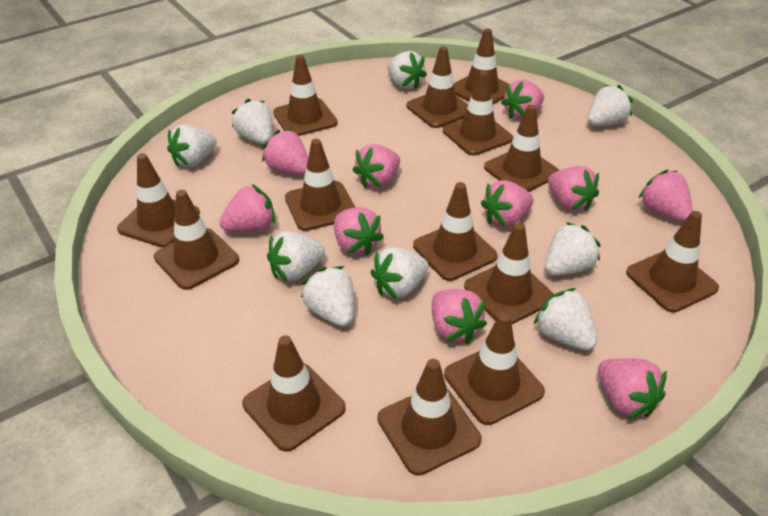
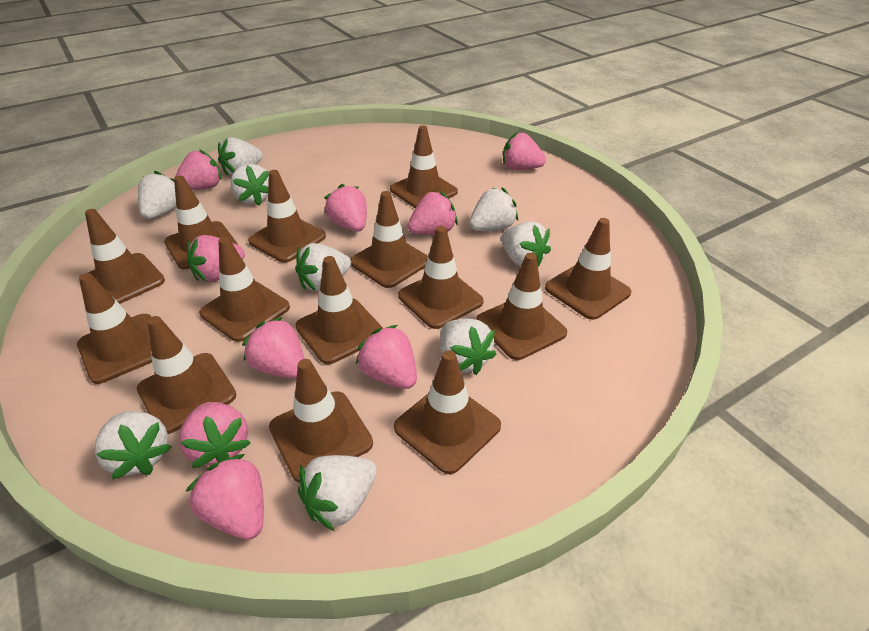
pink strawberry: [219,184,275,232] [262,129,308,174] [334,207,384,256] [353,144,400,188] [432,289,487,344] [481,180,533,227] [501,80,544,120] [548,166,599,212] [598,358,666,419] [638,170,693,221] = 10 -> [175,149,221,190] [179,402,251,468] [185,454,264,540] [187,235,245,282] [242,317,304,378] [324,184,367,232] [356,325,417,389] [408,191,458,235] [503,132,546,170] = 9

